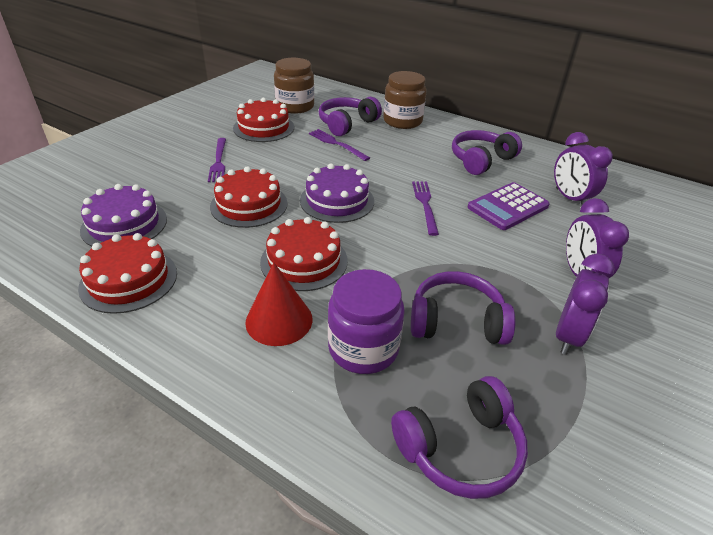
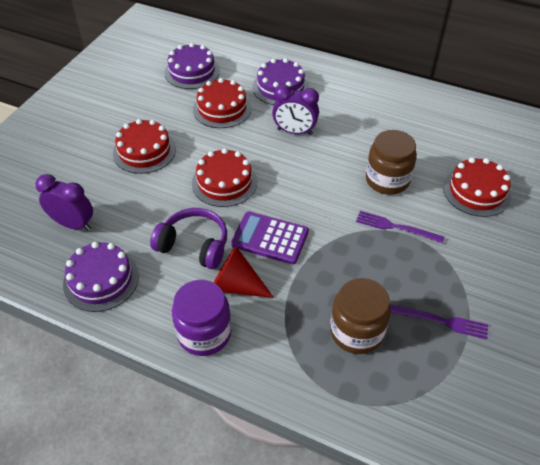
purple cake: [80,184,167,247] [300,163,374,223] = 2 -> [63,242,139,312] [164,43,220,89] [253,58,309,105] = 3
purple clock: [554,132,613,205] [556,254,615,355] [566,198,629,278] = 3 -> [35,174,93,231] [272,84,319,135] = 2
purple fork: [208,138,226,182] [309,129,370,161] [412,182,439,236] = 3 -> [356,211,445,243] [390,304,488,339] = 2
purple headphones: [319,97,382,136] [391,376,528,499] [411,271,516,345] [452,130,522,175] = 4 -> [150,208,227,269] = 1

